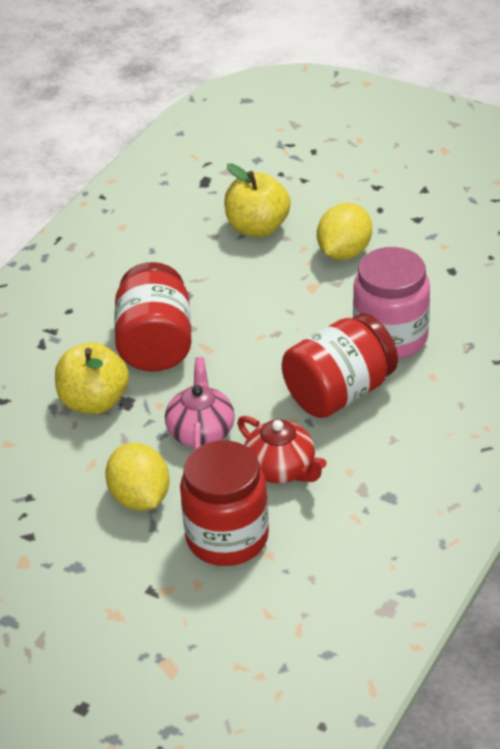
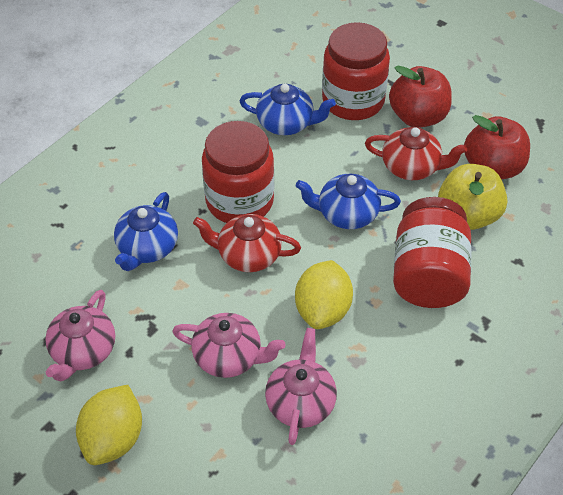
blue teapot: none = 0 -> [114,192,178,271] [239,84,336,135] [296,174,401,229] = 3
pink jar: [353,247,430,359] = 1 -> none = 0
pink teapot: [165,357,235,450] = 1 -> [45,290,115,382] [172,313,286,378] [265,328,337,445] = 3
red apple: none = 0 -> [389,65,452,128] [464,115,530,179] = 2
red teapot: [237,416,327,483] = 1 -> [193,214,301,272] [365,127,468,180] = 2
yellow apple: [55,342,129,414] [224,163,291,237] = 2 -> [438,164,507,230] = 1

